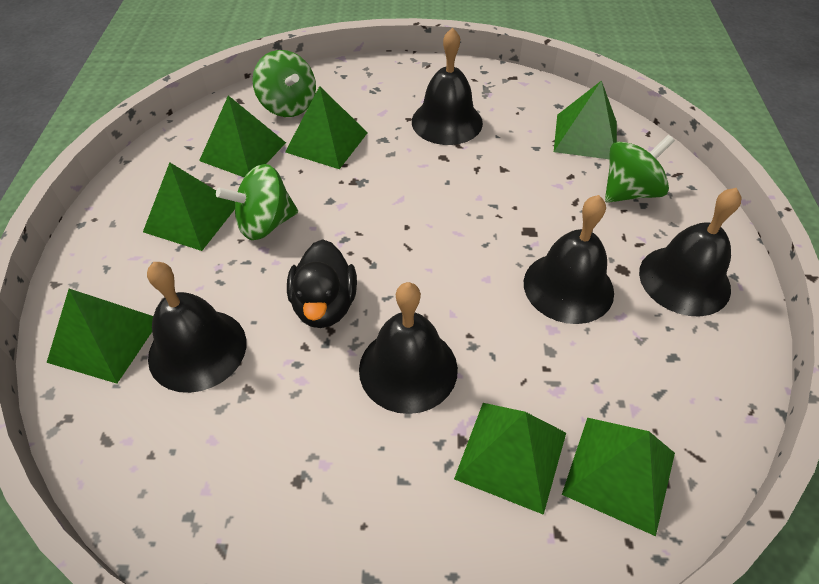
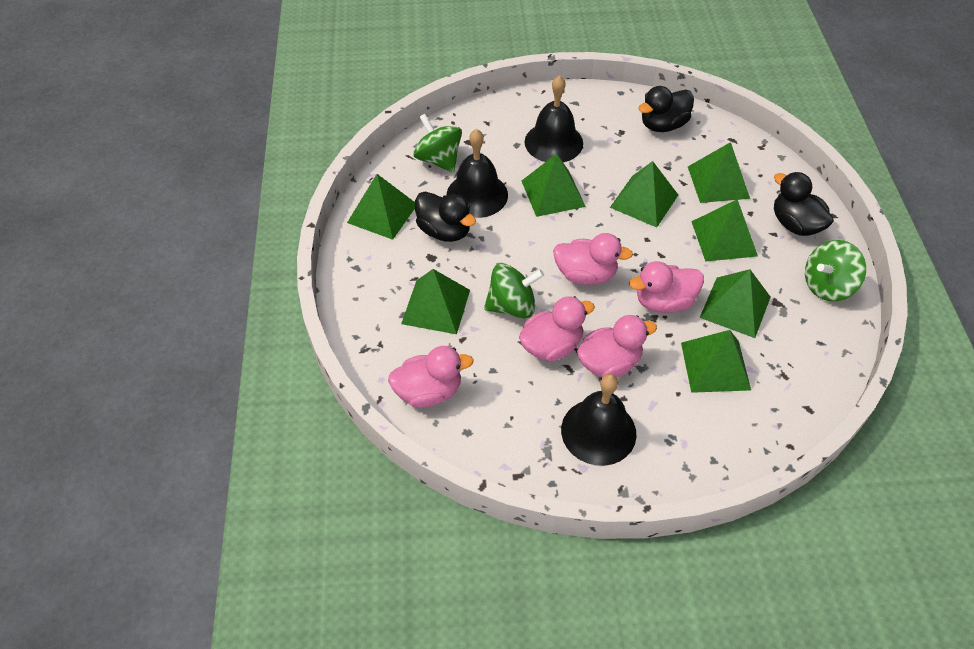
black bell: [147,262,246,393] [359,282,458,414] [412,27,483,145] [524,195,614,324] [639,188,742,317] = 5 -> [447,129,508,218] [525,75,583,162] [561,374,636,466] = 3
black duck: [287,239,357,328] = 1 -> [415,192,476,242] [638,86,694,132] [774,172,834,236] = 3
green pyramid: [46,289,153,384] [143,162,235,251] [199,95,286,177] [285,86,368,169] [454,403,566,515] [554,80,617,159] [562,418,675,536] = 7 -> [347,174,415,240] [401,269,470,334] [522,153,586,217] [610,161,678,227] [681,330,751,393] [688,142,750,203] [691,199,758,262] [700,269,771,338] = 8
pink duck: none = 0 -> [388,346,474,408] [519,296,595,362] [553,233,633,285] [577,315,657,377] [629,261,704,313] = 5

